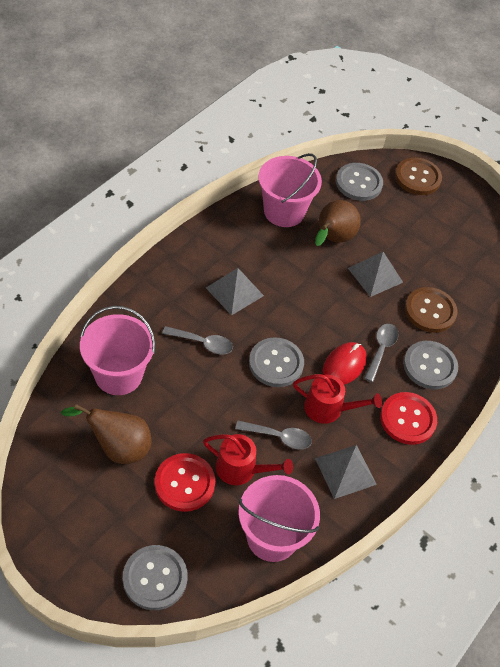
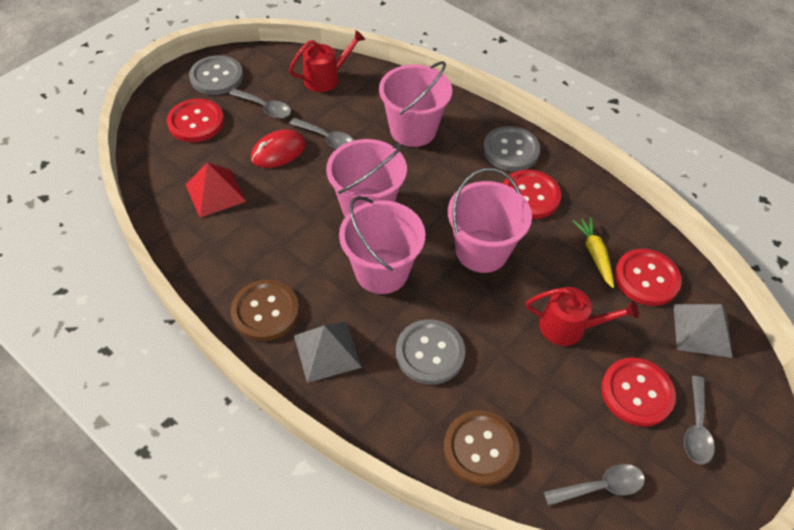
brown pear: [61,404,151,464] [315,200,361,246] = 2 -> none = 0
grey button: [123,545,188,610] [249,337,304,387] [336,163,383,201] [403,341,458,389] = 4 -> [189,55,243,95] [396,319,465,385] [483,126,540,171] = 3
grey pyramid: [206,268,264,316] [315,445,377,499] [348,252,403,297] = 3 -> [294,322,362,383] [673,304,733,358] = 2
grey spoon: [162,326,233,354] [235,421,312,449] [364,324,398,382] = 3 -> [229,88,291,118] [289,118,354,149] [544,464,645,506] [684,376,715,464] = 4
pink bucket: [80,306,155,395] [238,475,320,562] [258,153,322,227] = 3 -> [326,139,407,217] [339,196,425,294] [379,61,452,147] [448,168,532,273] = 4
red button: [155,453,215,512] [380,392,437,445] = 2 -> [167,99,224,142] [503,170,561,219] [601,357,676,427] [615,249,682,306] = 4
red pyramid: none = 0 -> [185,163,246,218] = 1
yellow carrot: none = 0 -> [572,217,614,288] = 1

